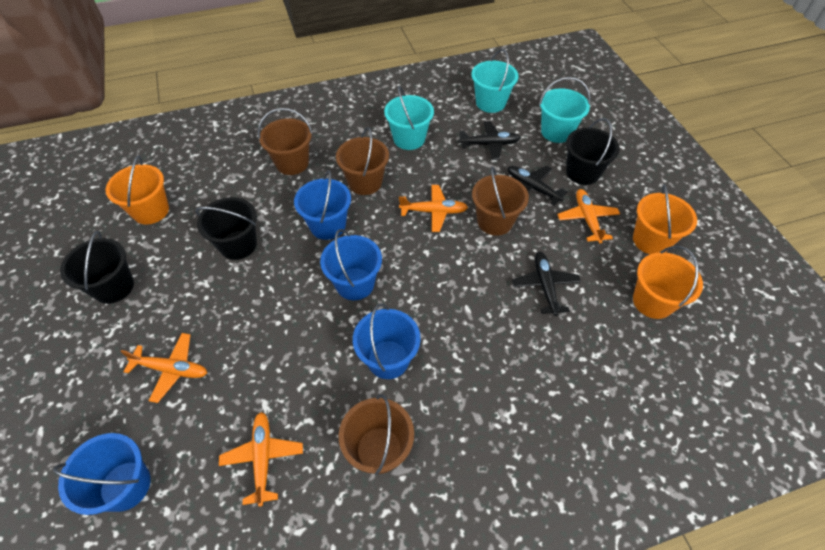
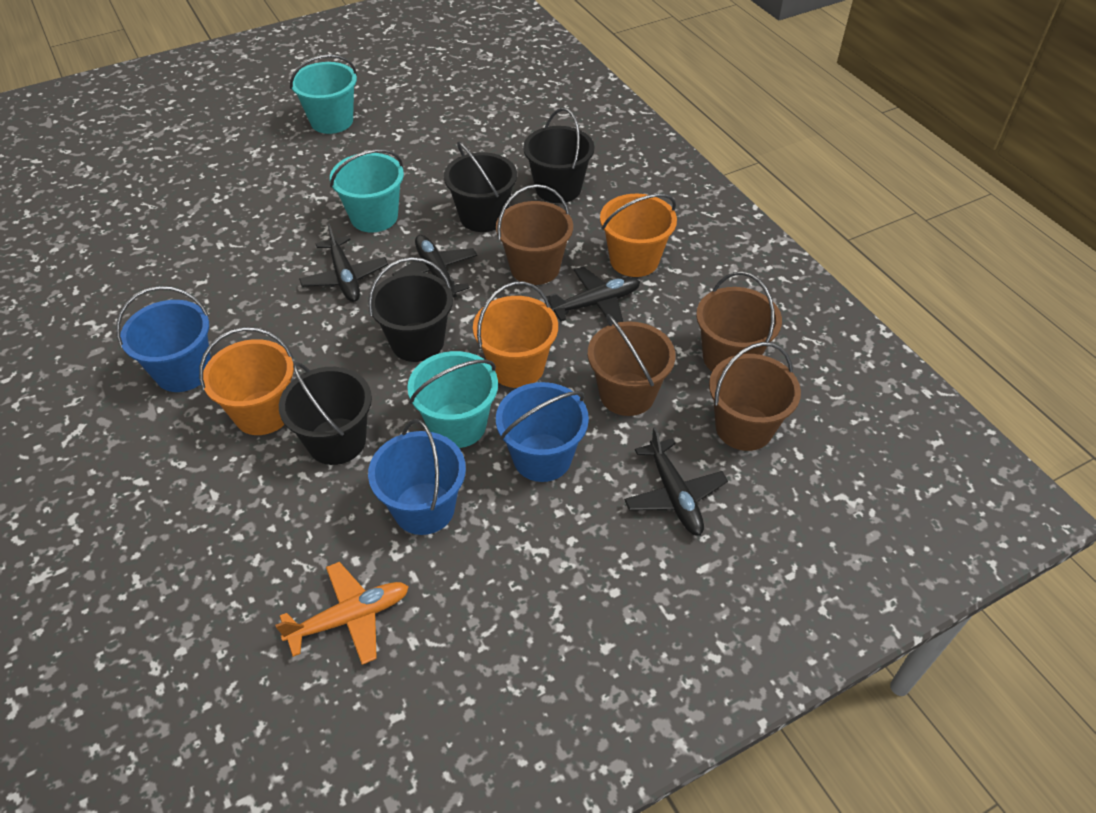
black bucket: [60,231,134,304] [195,197,257,260] [566,118,620,185] = 3 -> [279,362,372,465] [368,257,453,362] [444,141,517,232] [523,108,595,203] = 4
black plane: [458,121,521,160] [508,166,568,205] [512,252,581,316] = 3 -> [299,223,388,302] [392,235,477,298] [546,266,640,324] [624,427,728,536] = 4
blue bucket: [53,433,151,515] [294,170,351,240] [320,229,382,300] [353,304,421,379] = 4 -> [116,286,211,392] [368,419,466,535] [496,382,589,482] = 3
orange plane: [120,333,207,403] [219,412,303,507] [399,185,468,232] [557,189,620,243] = 4 -> [275,562,409,665] = 1

